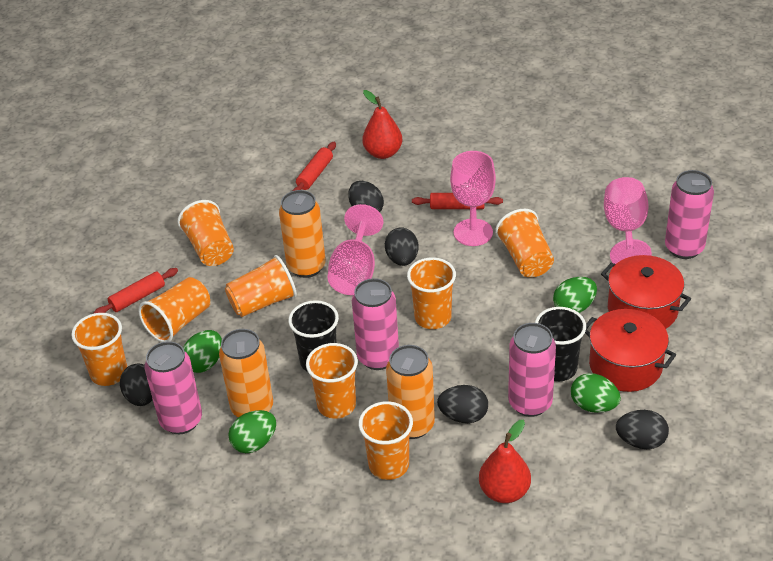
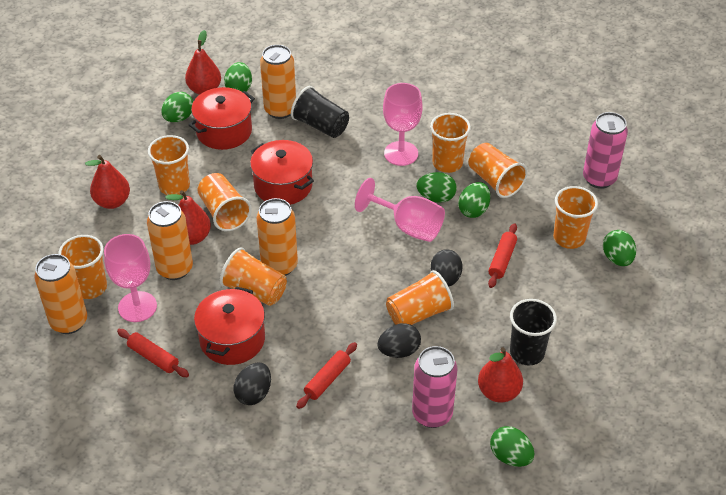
black egg: [120,363,153,406] [348,181,384,212] [385,228,419,266] [437,385,488,423] [616,410,669,449] = 5 -> [234,362,271,405] [377,323,421,358] [431,249,462,287] = 3
green egg: [183,330,222,373] [228,410,276,453] [553,277,597,313] [571,373,621,413] = 4 -> [161,92,193,122] [224,62,252,92] [416,172,457,203] [458,182,490,218] [490,426,534,467] [603,230,636,266] = 6
orange can: [219,329,273,417] [279,190,326,278] [386,345,435,439] = 3 -> [35,254,87,334] [147,201,193,280] [256,198,298,276] [260,45,296,119] = 4
pink can: [145,341,202,434] [352,278,399,370] [508,323,556,417] [665,170,714,259] = 4 -> [412,346,458,428] [583,112,628,189] = 2
red pear: [362,90,402,159] [479,420,531,503] = 2 -> [85,155,130,209] [165,190,211,245] [185,30,221,95] [478,347,523,403] = 4
red pot: [585,309,676,392] [601,255,691,329] = 2 -> [188,87,255,150] [194,287,265,365] [250,140,314,205] = 3

